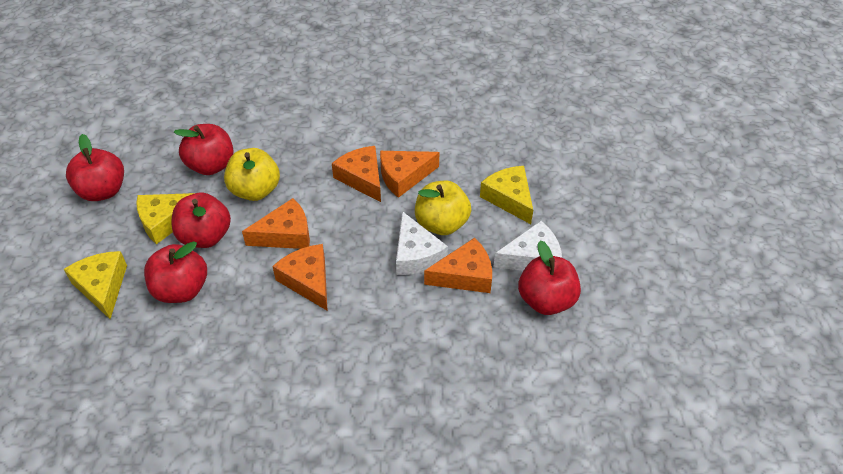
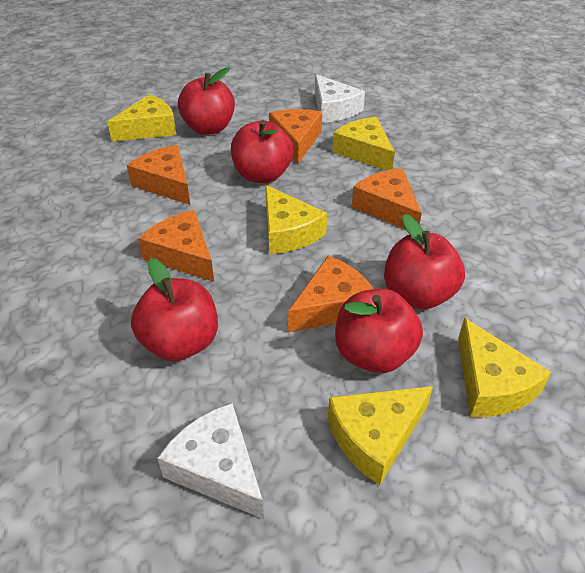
yellow apple: [224,148,280,201] [415,181,471,235] = 2 -> none = 0
yellow cheese: [64,251,127,319] [136,193,195,244] [480,166,533,224] = 3 -> [107,94,176,142] [265,185,327,254] [328,386,433,485] [333,117,395,171] [458,318,551,417] = 5

